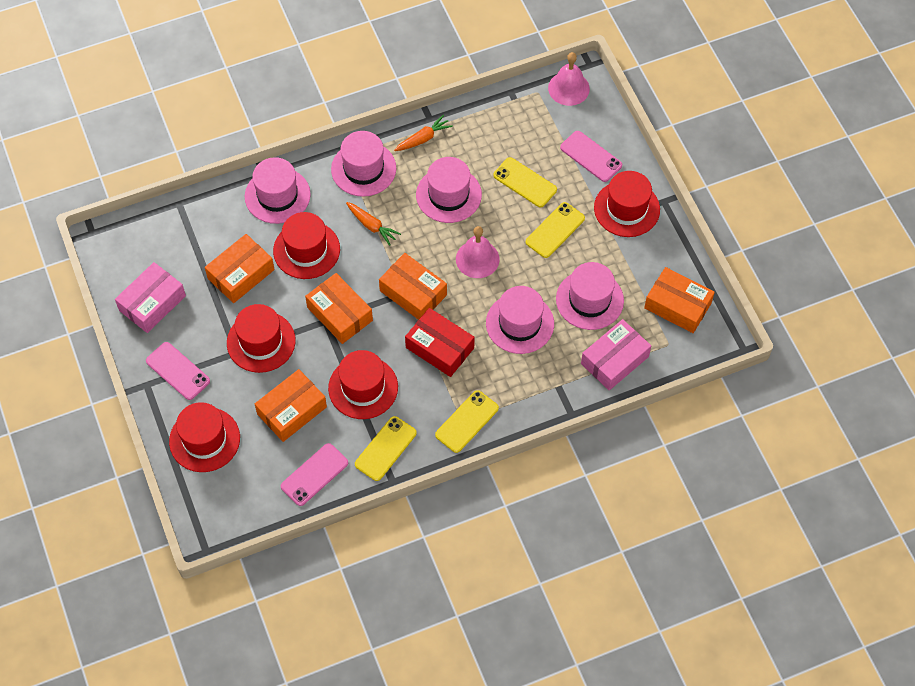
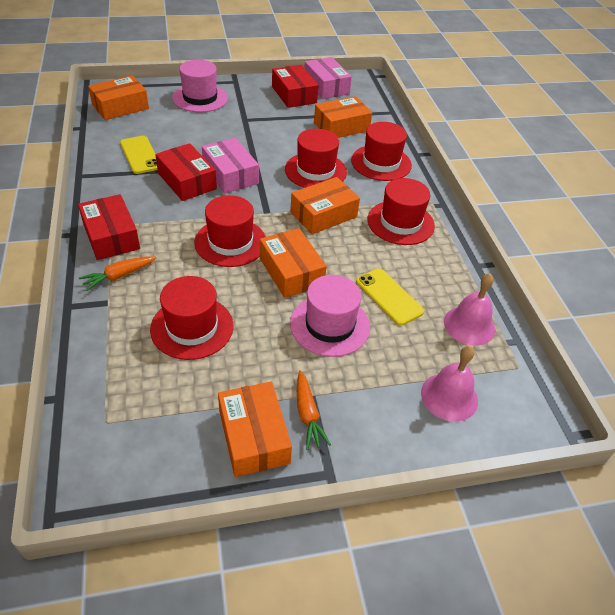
pink hat: [245,157,311,224] [331,131,396,197] [416,157,482,223] [486,286,554,354] [556,262,624,330] = 5 -> [172,60,228,112] [290,275,370,357] = 2
pink phone: [146,342,210,400] [281,443,348,506] [560,131,622,182] = 3 -> none = 0
red box: [405,308,475,377] = 1 -> [78,194,140,260] [155,143,217,201] [272,65,319,108] = 3
yellow phone: [355,416,417,481] [435,390,499,453] [493,157,557,207] [525,202,585,258] = 4 -> [120,136,158,174] [356,268,424,326] = 2

